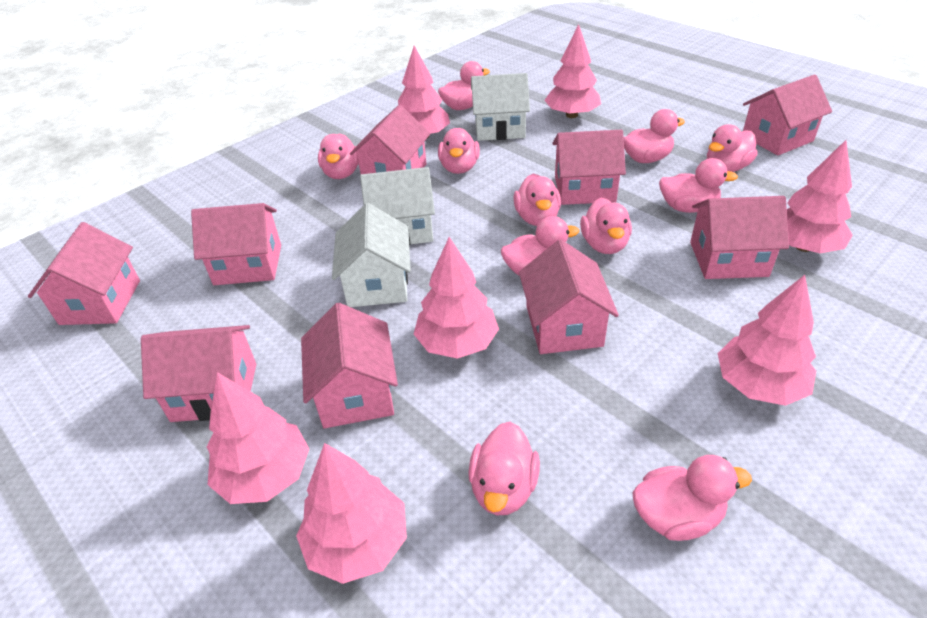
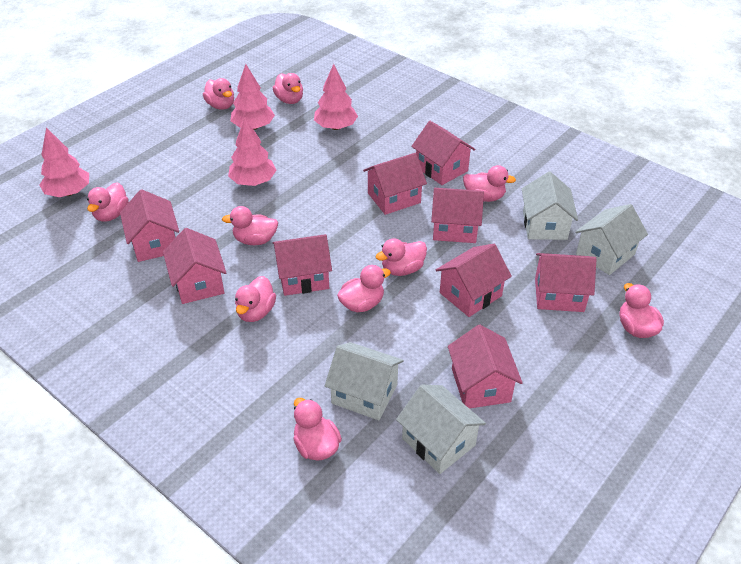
pink duck: [318,133,359,179] [438,61,490,110] [438,128,480,174] [468,422,540,515] [501,216,579,276] [513,174,561,226] [580,198,632,254] [624,109,685,163] [632,455,752,541] [659,158,738,213] [707,124,757,172] = 11 -> [87,182,129,222] [203,78,234,110] [222,206,278,245] [235,276,276,322] [273,73,303,104] [293,398,342,461] [337,265,391,312] [375,238,427,276] [463,165,516,202] [620,283,664,338] = 10
pink tree: [207,372,309,504] [296,443,407,584] [398,46,450,139] [414,237,499,359] [544,24,601,118] [718,275,816,406] [787,140,853,253] = 7 -> [39,127,89,197] [228,118,277,186] [231,64,275,130] [314,64,358,130] = 4
white house: [332,203,411,307] [360,167,435,245] [471,73,530,141] = 3 -> [325,342,404,420] [396,385,486,474] [522,172,578,240] [575,204,648,275] = 4

